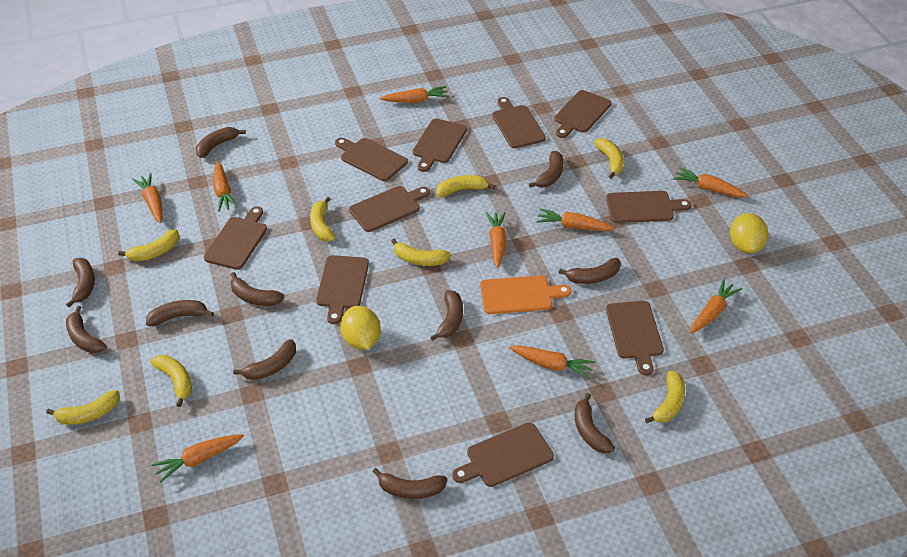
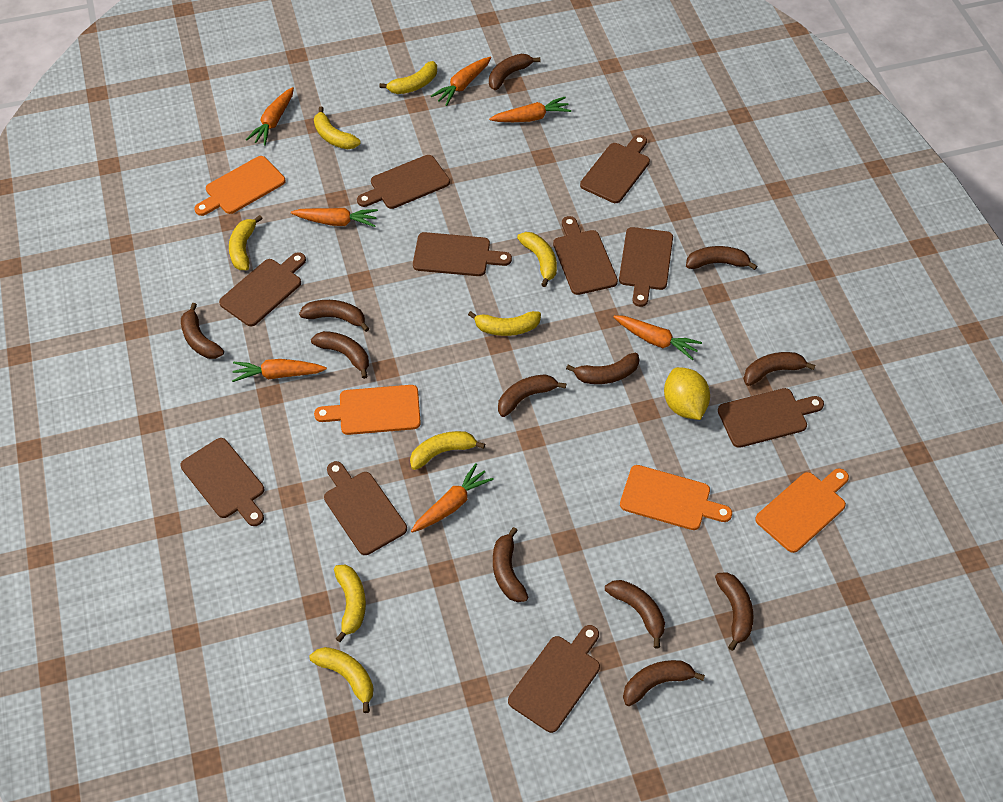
brown banana: [66,258,95,308] [66,306,106,353] [146,300,214,326] [196,127,246,158] [230,272,285,306] [233,339,296,380] [372,468,447,499] [430,290,463,341] [529,151,564,188] [559,258,621,284] [575,393,615,454] = 11 -> [181,303,224,359] [299,300,369,332] [311,331,369,379] [489,54,540,90] [493,527,528,602] [498,374,566,417] [566,353,640,384] [605,580,665,648] [623,660,705,706] [686,246,757,270] [715,572,753,651] [744,352,815,386] = 12
orange carrot: [132,173,162,223] [152,434,244,483] [213,161,238,212] [380,86,449,103] [486,212,506,268] [509,345,595,379] [536,208,614,231] [673,167,748,197] [690,279,742,333] = 9 -> [232,359,327,382] [246,87,294,146] [291,208,378,227] [411,463,494,533] [431,57,491,106] [489,97,571,122] [613,315,702,360] = 7
orange cutting board: [480,276,571,314] = 1 -> [194,156,285,216] [314,385,421,435] [620,465,732,530] [755,468,849,553] = 4
yellow lemon: [340,306,381,350] [730,213,768,254] = 2 -> [664,367,710,420] = 1

